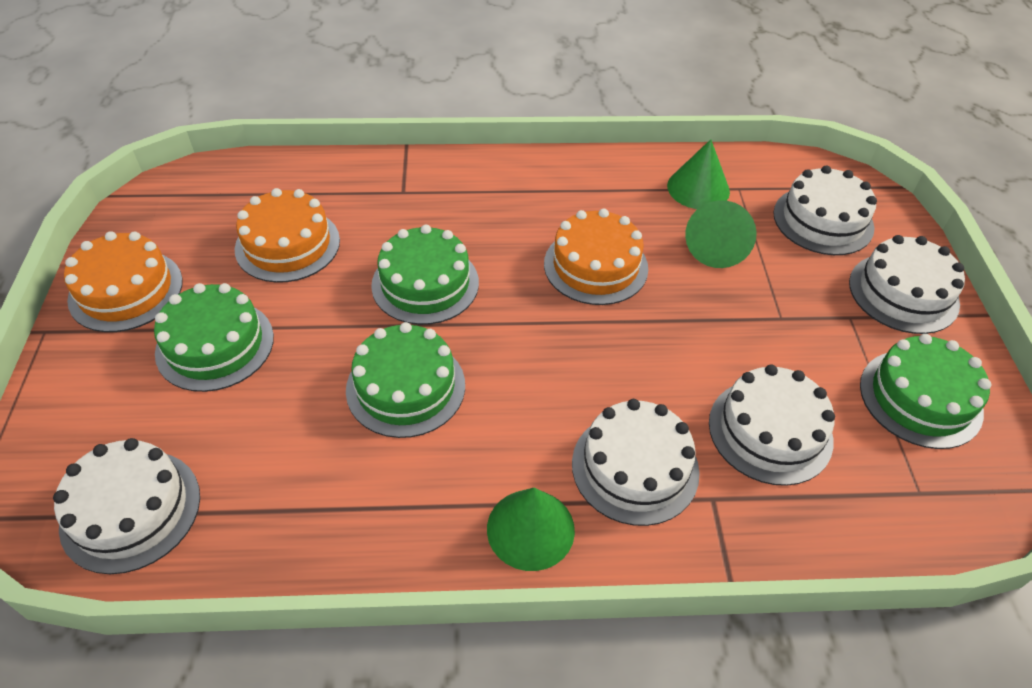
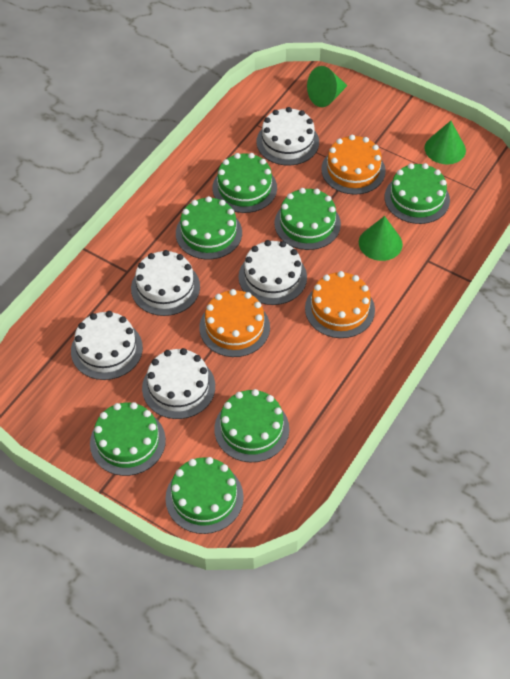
green cake: [154,283,274,392] [346,322,465,438] [371,225,479,325] [860,334,991,449] = 4 -> [90,402,166,476] [165,457,244,534] [176,196,242,259] [213,153,277,213] [214,389,289,462] [274,188,341,250] [385,163,450,224] = 7

